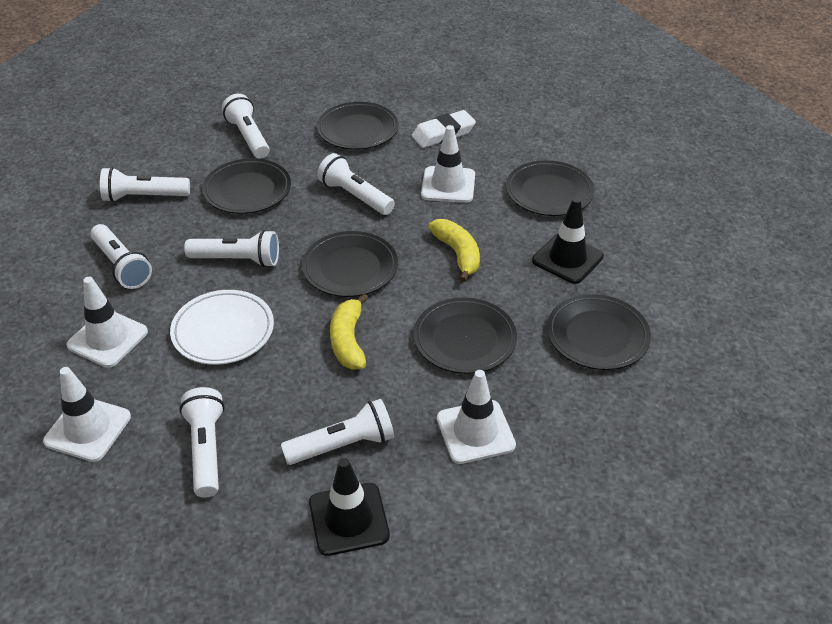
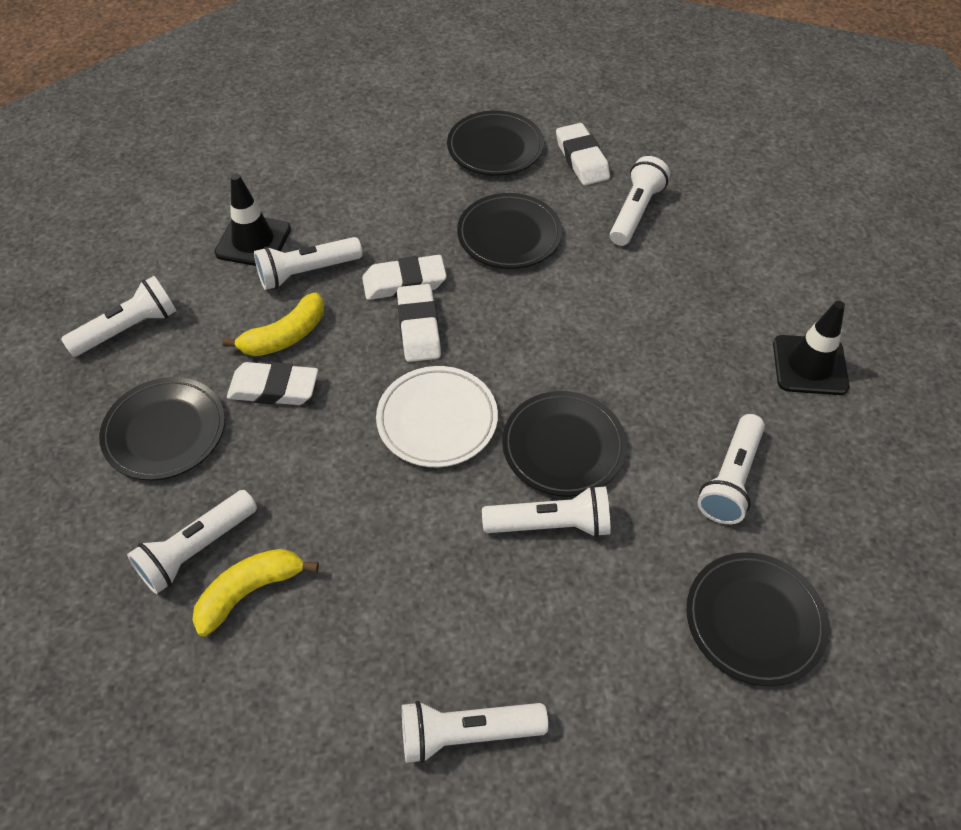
black plate: [202,158,291,214] [302,231,398,297] [317,102,398,150] [414,297,517,374] [506,160,595,216] [547,294,651,370] = 6 -> [99,377,225,480] [447,110,544,176] [457,193,562,269] [502,391,627,497] [686,552,829,686] = 5
white eraser: [411,110,476,148] = 1 -> [227,362,318,405] [362,255,447,300] [397,284,441,362] [556,123,610,186] = 4
white traffic cone: [43,367,131,462] [66,277,148,368] [421,125,475,203] [437,370,516,464] = 4 -> none = 0

